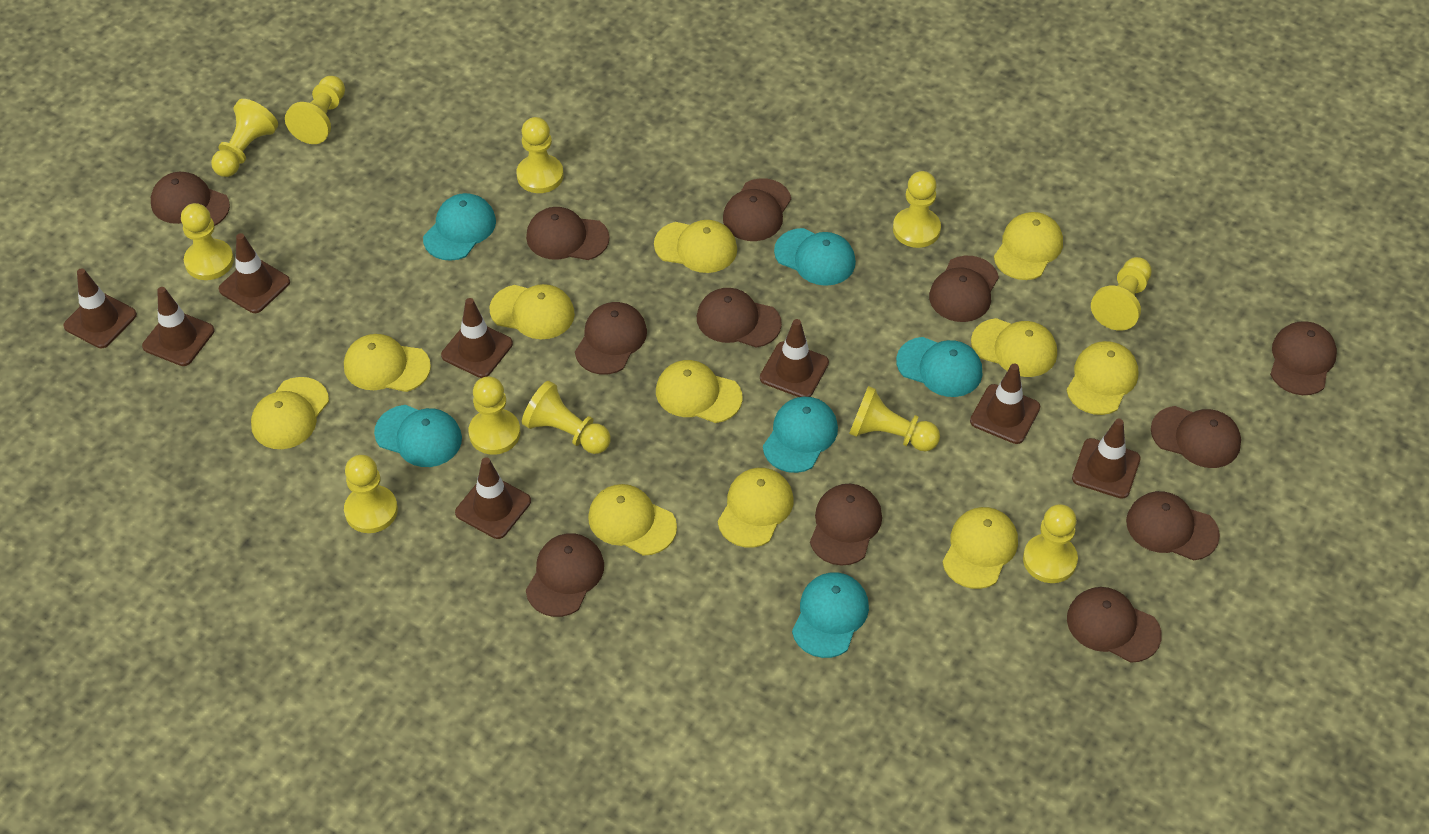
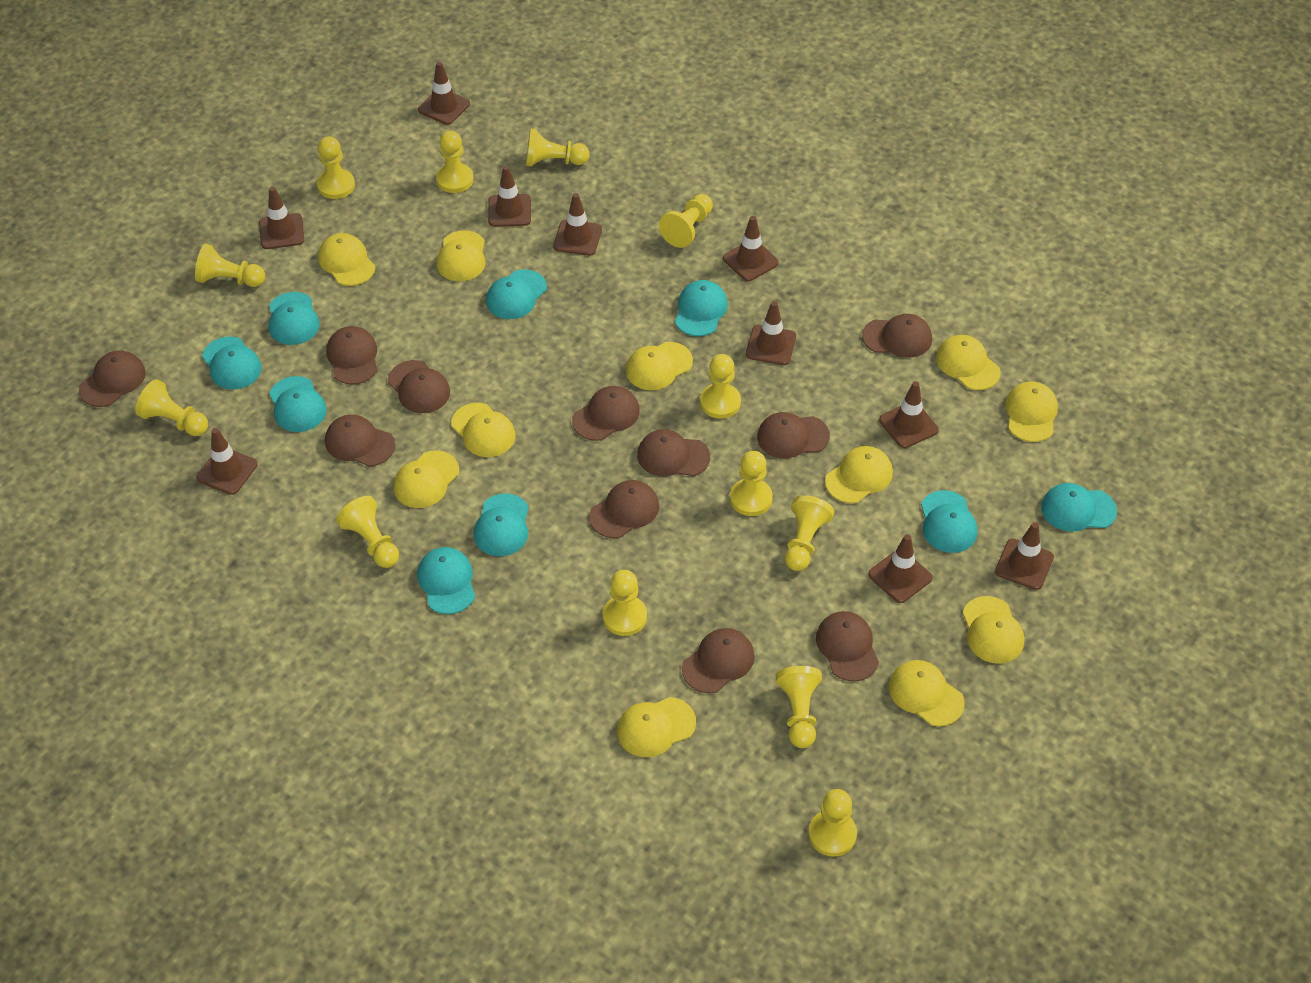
brown cap: [151,172,230,226] [526,207,609,260] [526,533,604,617] [575,302,647,375] [697,288,782,348] [723,178,791,241] [810,484,882,566] [929,256,999,322] [1067,587,1162,663] [1126,491,1220,560] [1151,406,1241,468] [1270,321,1337,395] = 12 -> [79,351,146,407] [325,415,395,467] [327,326,378,385] [388,360,450,413] [572,386,640,441] [589,480,659,538] [637,429,710,476] [682,628,755,693] [757,412,830,459] [816,611,879,682] [862,314,932,358] = 11
brown traffic cone: [63,268,137,348] [142,287,214,366] [218,233,290,313] [441,298,513,378] [455,457,531,539] [760,319,829,397] [970,364,1040,444] [1072,419,1141,499] = 8 -> [196,428,257,495] [259,187,304,249] [418,62,470,125] [488,166,531,227] [553,193,602,256] [723,216,779,281] [746,301,796,365] [868,534,933,603] [879,381,939,448] [995,522,1054,590] = 10
turquoise cap: [374,405,462,467] [423,193,496,261] [763,397,838,473] [774,228,856,286] [792,572,869,658] [896,337,983,397] = 6 -> [202,336,262,390] [269,292,319,345] [269,376,326,432] [417,547,475,614] [474,494,529,556] [486,269,547,319] [675,280,728,336] [921,490,978,553] [1041,483,1117,532] = 9
yellow pawn: [181,203,234,280] [211,99,278,177] [285,76,345,144] [344,455,398,533] [468,377,520,455] [517,117,564,193] [522,381,611,454] [849,386,940,451] [893,171,941,248] [1023,504,1078,583] [1091,257,1152,331] = 11 -> [135,379,208,436] [195,243,265,287] [317,136,355,199] [336,496,399,568] [436,130,474,193] [526,128,590,167] [603,570,647,636] [659,194,713,248] [700,354,741,419] [730,451,773,516] [775,666,822,748] [785,495,834,571] [808,789,857,857] = 13

